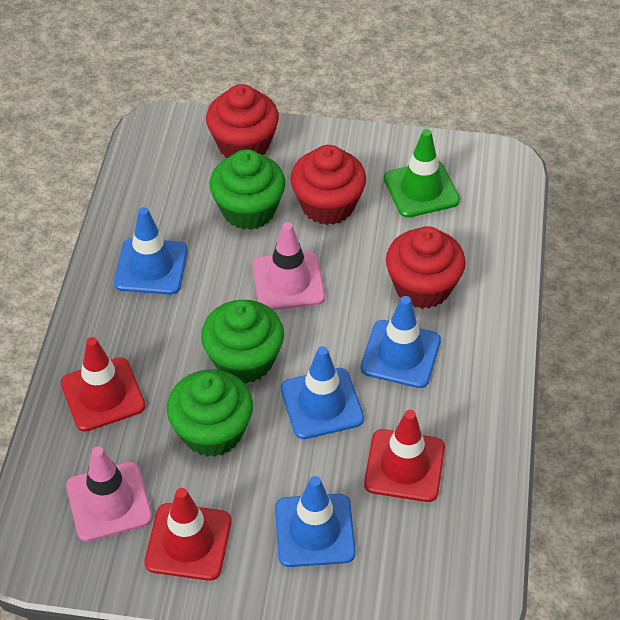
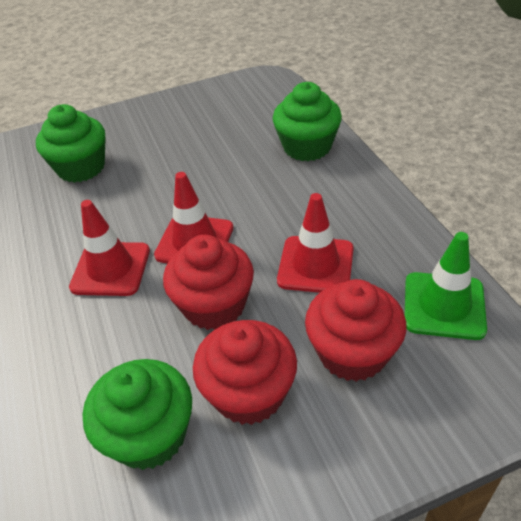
blue traffic cone: [114,207,188,295] [275,476,356,567] [281,346,364,439] [360,296,441,388] = 4 -> none = 0
pink traffic cone: [66,446,152,542] [253,222,325,310] = 2 -> none = 0

